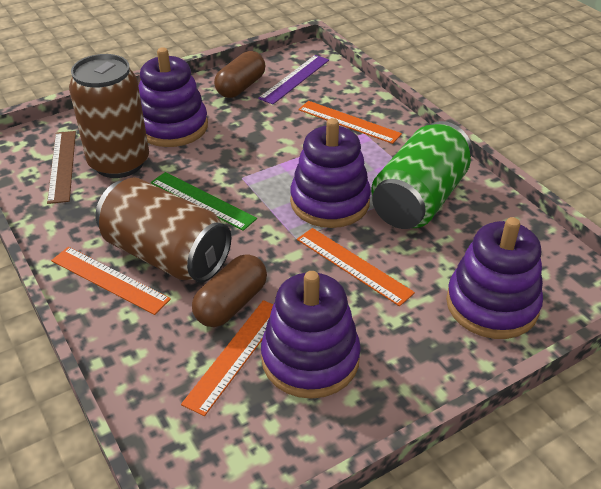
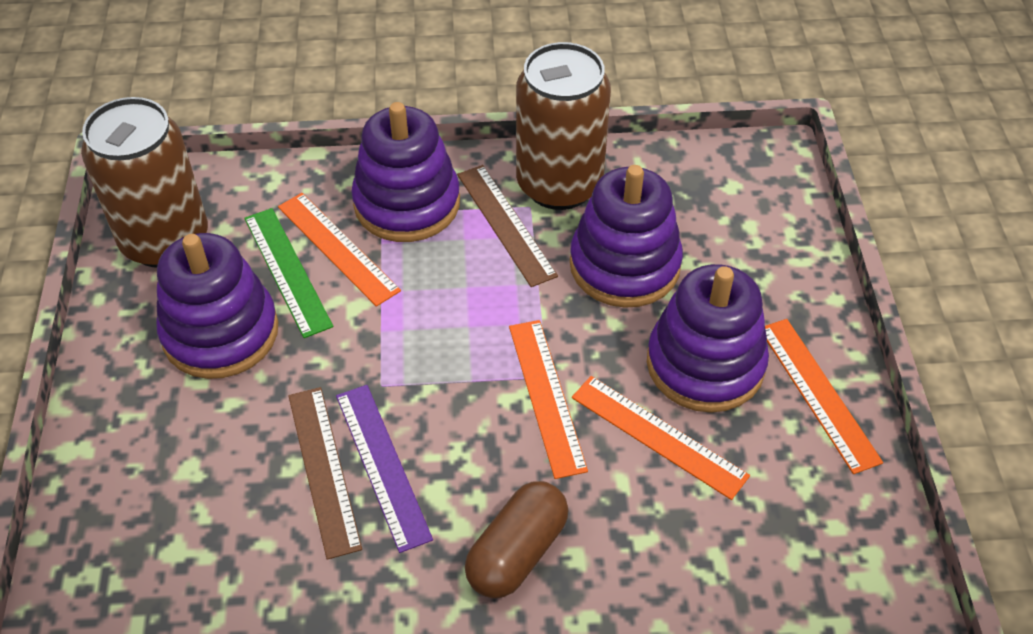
brown capsule: [192,254,267,327] [214,51,265,98] = 2 -> [465,481,568,598] = 1
brown ruler: [47,131,76,204] = 1 -> [288,387,362,560] [457,165,558,287] = 2
green can: [371,121,472,229] = 1 -> none = 0

